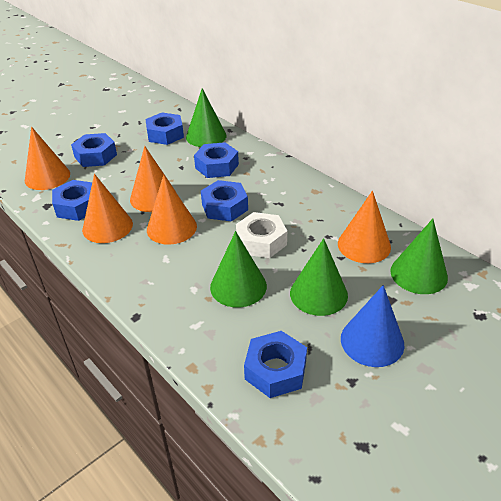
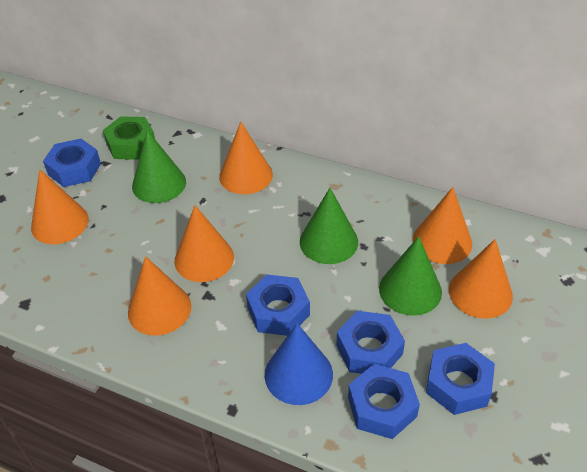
blue nut: [52,180,92,221] [71,133,117,167] [145,112,184,145] [194,142,239,178] [201,180,248,221] [244,331,307,398] = 6 -> [43,139,101,187] [246,275,310,336] [336,311,405,374] [348,364,420,439] [426,343,495,415] = 5
green cone: [186,88,226,147] [210,231,267,307] [290,238,348,316] [390,219,448,294] = 4 -> [132,130,186,203] [300,188,358,264] [379,236,442,315] = 3
green nut: none = 0 -> [103,116,155,160] = 1
orange cone: [25,127,70,190] [82,174,133,243] [130,146,176,212] [147,175,197,245] [338,191,391,263] = 5 -> [31,170,89,244] [128,256,191,335] [174,205,234,282] [219,122,273,194] [413,187,472,264] [449,239,513,319] = 6
white nut: [236,212,287,258] = 1 -> none = 0

